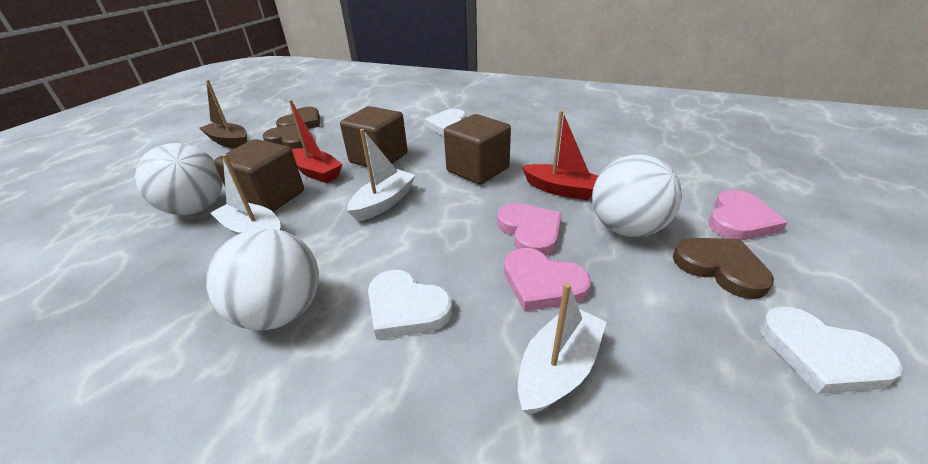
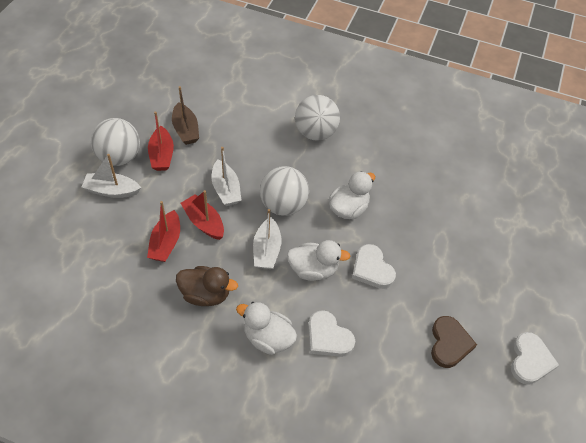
brown cube: [214,139,304,212] [340,106,408,167] [444,114,511,185] = 3 -> none = 0
brown duck: none = 0 -> [176,266,238,306] = 1
brown heart: [263,124,307,149] [276,107,320,129] [673,238,774,299] = 3 -> [431,316,477,368] = 1
pink heart: [497,203,562,256] [504,248,591,311] [709,190,788,240] = 3 -> none = 0
red boat: [289,100,343,183] [522,110,598,200] = 2 -> [147,201,180,262] [148,112,174,171] [181,190,224,240] = 3
white duck: none = 0 -> [236,302,297,355] [287,240,350,281] [329,171,375,219] = 3

